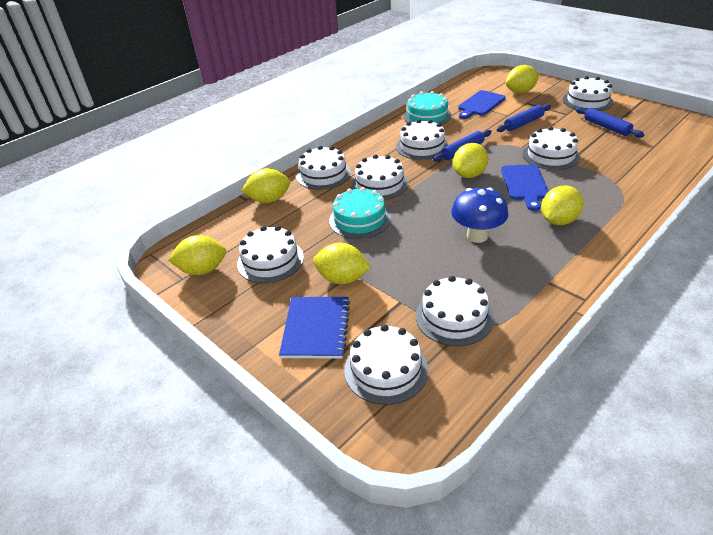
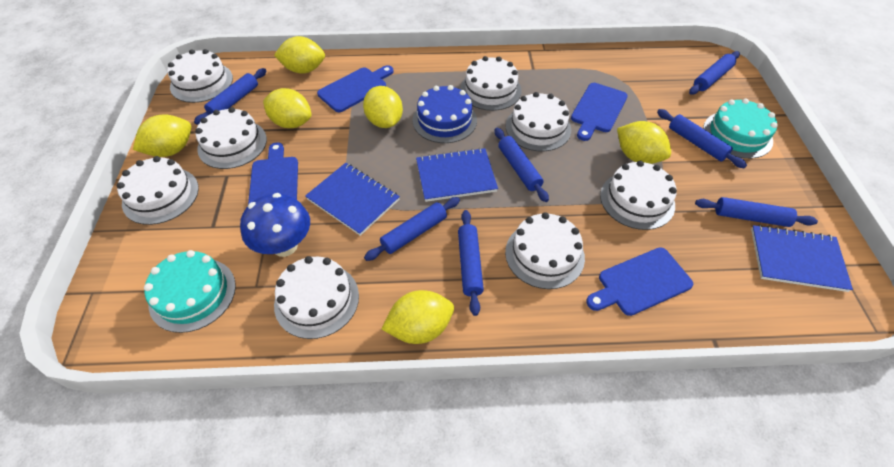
blue cake: none = 0 -> [413,85,477,143] = 1
blue cutting board: [458,90,506,119] [501,164,549,211] = 2 -> [248,142,298,205] [317,65,394,112] [571,83,628,141] [586,248,693,316] = 4
blue notebook: [279,297,350,359] = 1 -> [305,163,400,236] [416,148,498,202] [751,225,853,292] = 3
blue rolling pin: [433,130,492,162] [497,104,551,132] [575,107,645,138] = 3 -> [194,68,266,125] [364,197,460,261] [458,210,484,316] [495,128,549,202] [657,109,747,168] [689,51,740,95] [695,197,818,227] = 7

